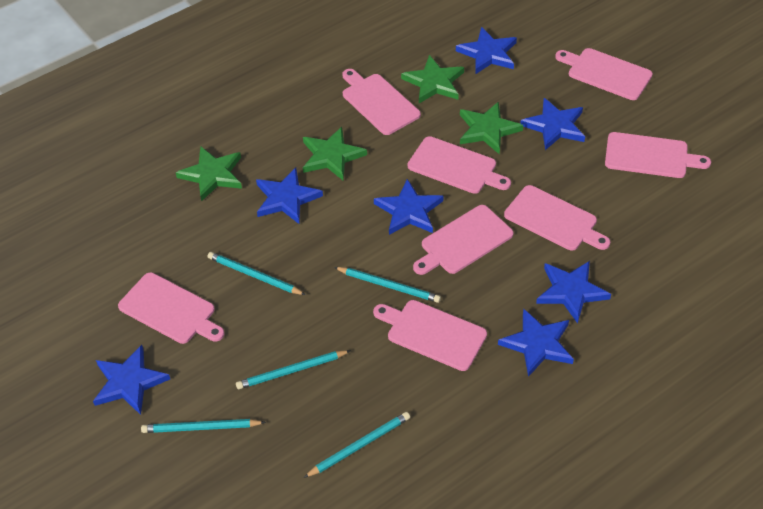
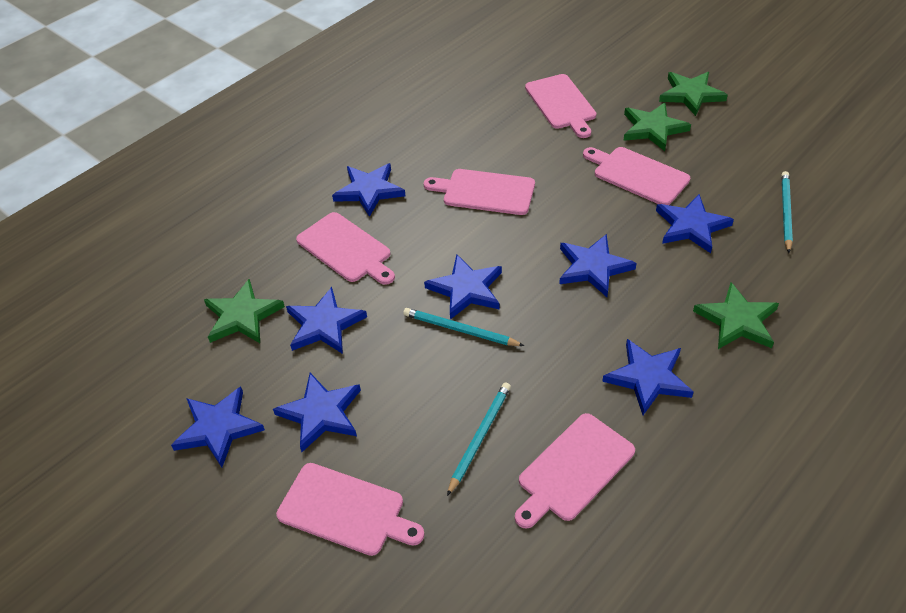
blue star: [93,345,170,415] [256,168,323,224] [374,179,443,235] [456,27,517,74] [498,309,574,377] [520,98,585,150] [536,261,611,324] = 7 -> [171,386,265,467] [273,373,361,452] [286,287,367,354] [332,163,405,217] [424,254,502,320] [559,234,637,297] [602,339,694,415] [656,194,734,253] = 8
pink cutting board: [118,272,224,344] [342,69,421,135] [373,300,487,371] [408,136,511,194] [413,205,513,275] [504,185,610,251] [555,48,653,100] [605,132,711,178] = 8 -> [276,463,425,556] [296,212,395,285] [424,169,535,215] [515,413,635,529] [525,74,596,138] [583,147,690,205] = 6
turquoise pencil: [141,419,266,433] [207,252,306,295] [236,350,351,389] [304,412,410,478] [334,267,441,303] = 5 -> [403,308,524,346] [447,382,511,496] [782,171,793,253] = 3

